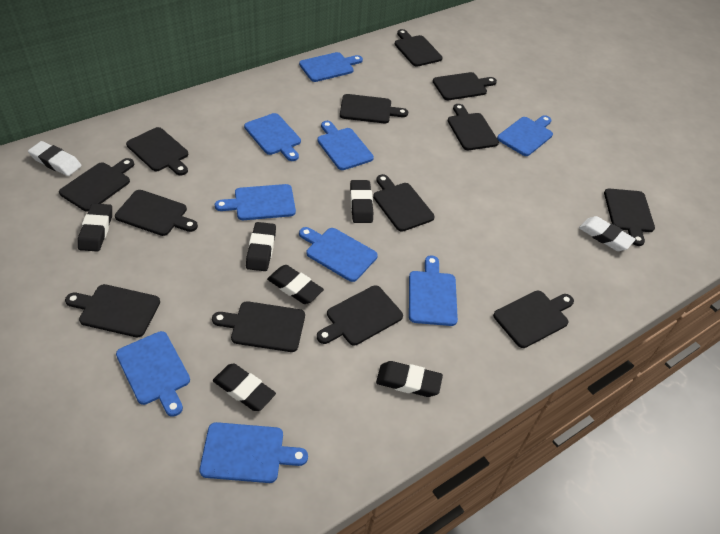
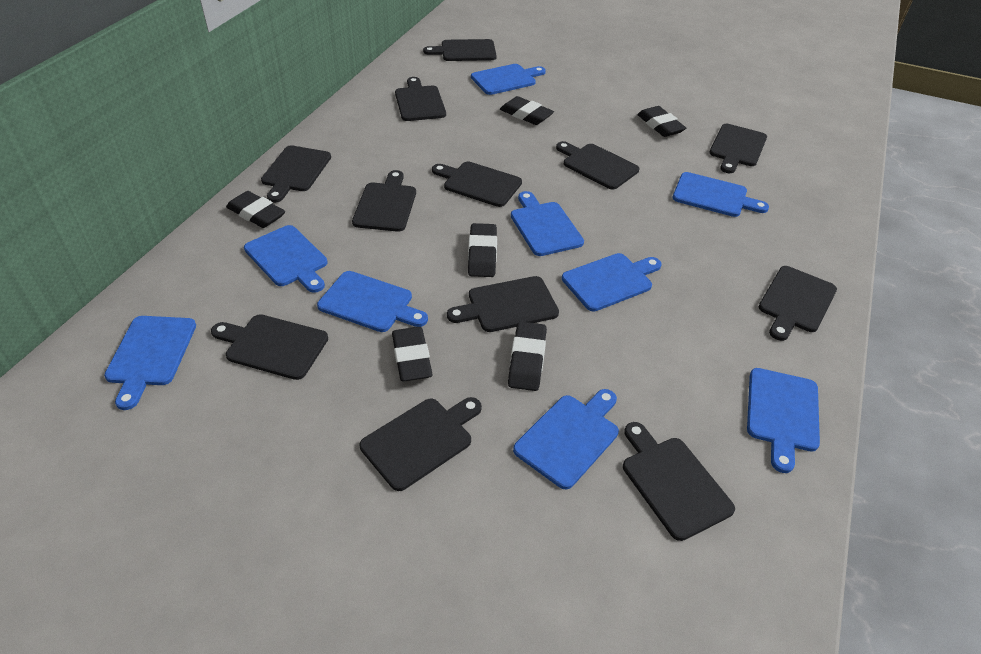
black cutting board: [59,158,134,212] [65,284,160,337] [115,190,198,236] [126,127,188,176] [212,301,305,352] [317,285,403,345] [340,94,408,123] [373,174,435,232] [395,29,443,67] [433,72,497,100] [448,104,499,150] [493,291,574,348] [604,189,655,246] = 13 -> [211,314,328,380] [261,145,331,203] [352,170,416,232] [360,397,482,491] [395,77,446,121] [423,39,497,61] [432,162,522,207] [447,276,559,332] [556,141,639,190] [623,422,735,541] [709,124,767,173] [759,266,837,341] = 12
white eraser: [28,141,82,176] [579,216,636,251] = 2 -> none = 0

